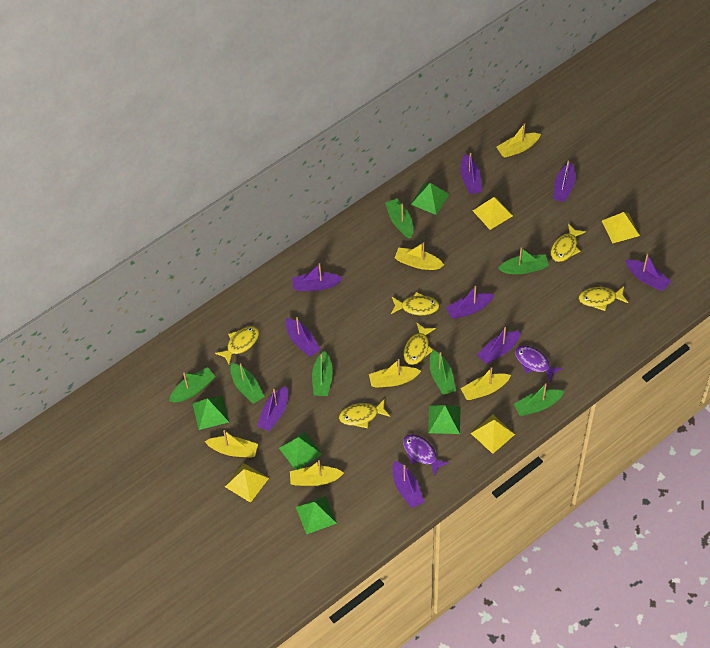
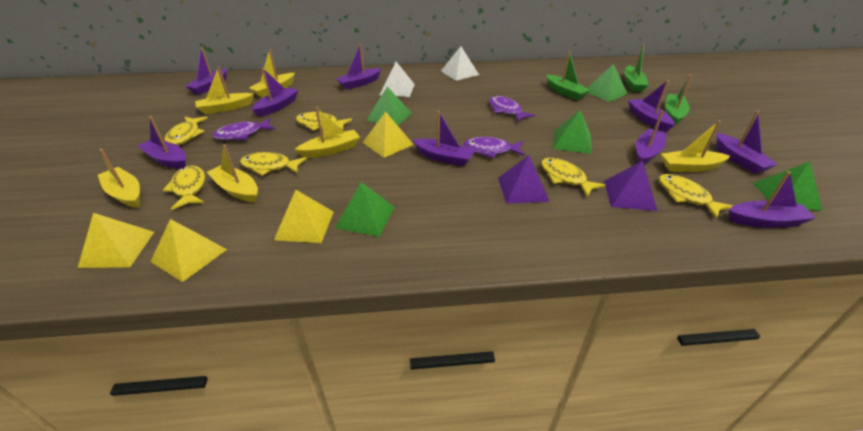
green boat: [169,367,216,402] [230,363,265,404] [312,350,333,396] [385,198,413,239] [430,350,456,395] [498,247,549,274] [514,383,564,416] = 7 -> [546,51,590,100] [624,44,649,92] [665,75,692,126] = 3
purple fish: [403,434,449,476] [515,346,563,383] = 2 -> [213,118,275,140] [463,137,525,158] [489,96,535,122] = 3
purple pyramid: none = 0 -> [498,155,550,204] [604,161,657,211] = 2
white pyramid: none = 0 -> [380,62,415,97] [441,46,479,81] = 2

